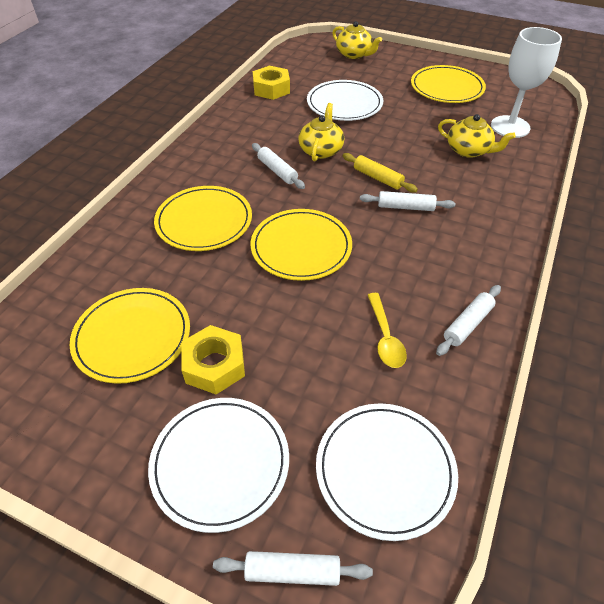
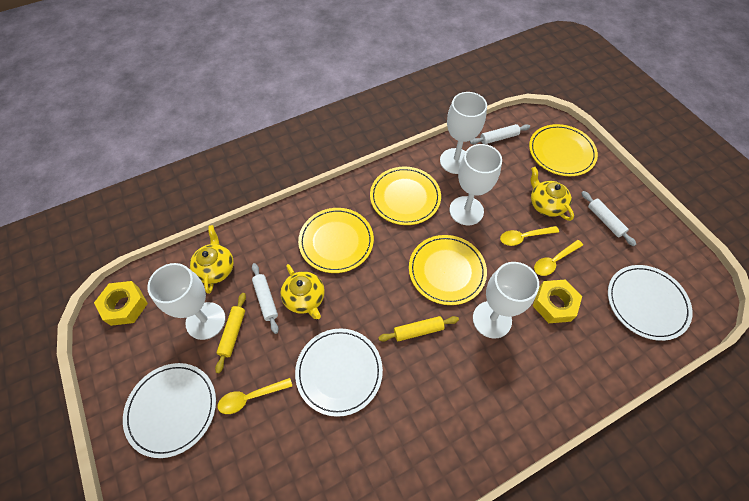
white goblet: [491,27,562,138] = 1 -> [147,263,226,340] [440,92,487,174] [449,144,502,225] [473,262,539,339] = 4
white rolling pin: [213,551,373,586] [252,143,305,189] [360,191,455,211] [436,285,501,356] = 4 -> [252,263,279,334] [470,124,530,144] [581,191,636,246] = 3
yellow rolling pin: [343,153,418,193] = 1 -> [215,293,246,373] [378,316,459,342] = 2
yellow spoon: [368,293,407,368] = 1 -> [218,378,292,414] [500,226,559,246] [534,240,583,276] = 3

